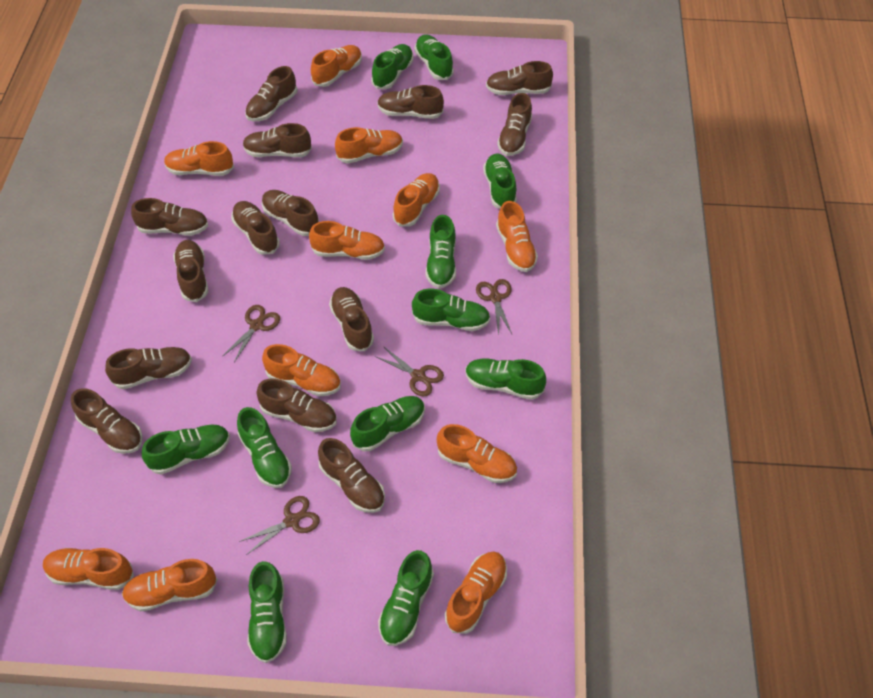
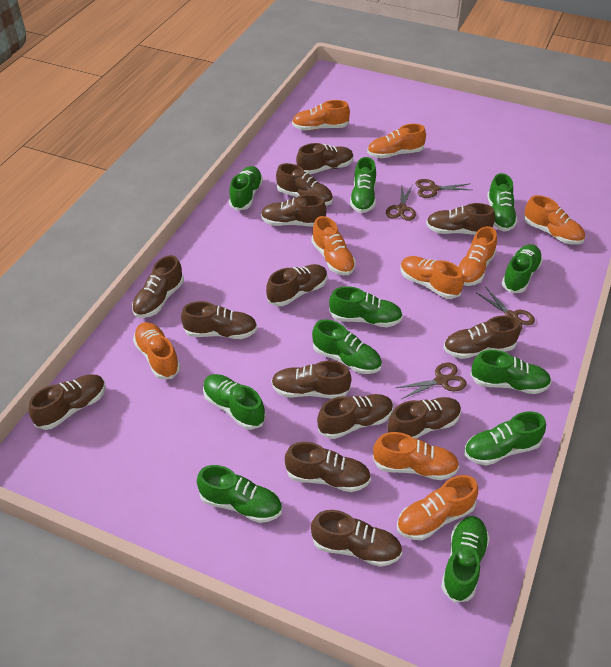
orange shoe: [43,548,134,590] [122,559,218,611] [164,141,234,176] [262,344,341,397] [309,221,385,260] [311,45,362,87] [335,127,403,163] [393,173,440,227] [437,424,517,483] [445,551,507,634] [496,201,538,272] = 11 -> [133,322,180,379] [292,100,350,130] [311,216,356,275] [367,124,426,158] [373,432,459,480] [397,475,478,540] [400,256,464,299] [458,226,497,286] [524,195,585,245] = 9

